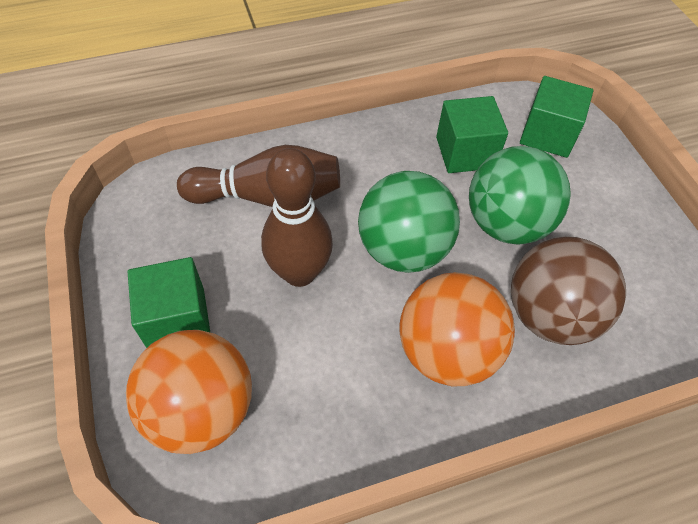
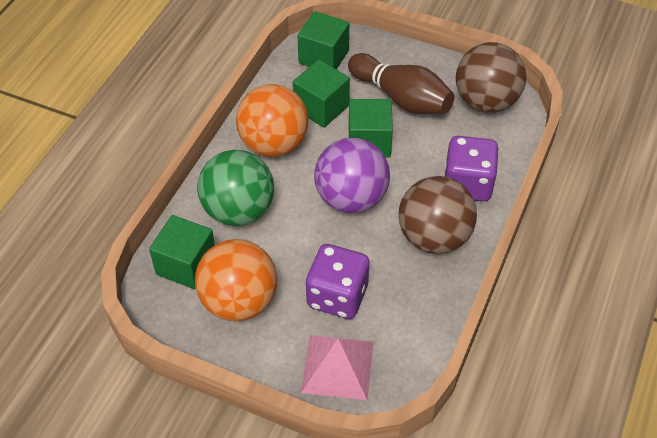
brown ball: [511,236,626,345] = 1 -> [398,176,477,254] [456,42,527,113] = 2
brown bowling pin: [177,145,340,207] [261,148,333,287] = 2 -> [348,53,455,114] = 1
green ball: [358,171,460,273] [469,146,571,245] = 2 -> [197,150,274,226] = 1
green cube: [128,257,211,348] [436,96,508,173] [520,76,594,158] = 3 -> [149,215,215,289] [293,60,350,128] [298,11,349,70] [349,99,393,158] = 4
pink pyramid: none = 0 -> [301,335,374,400] = 1
purple ball: none = 0 -> [314,138,390,213] = 1
purple dice: none = 0 -> [306,244,369,319] [445,136,499,201] = 2

